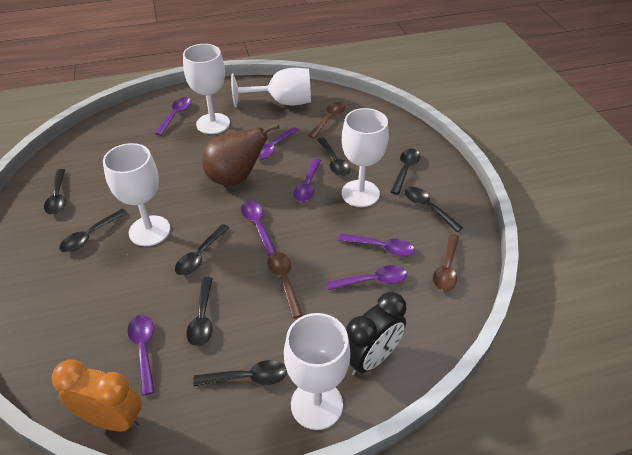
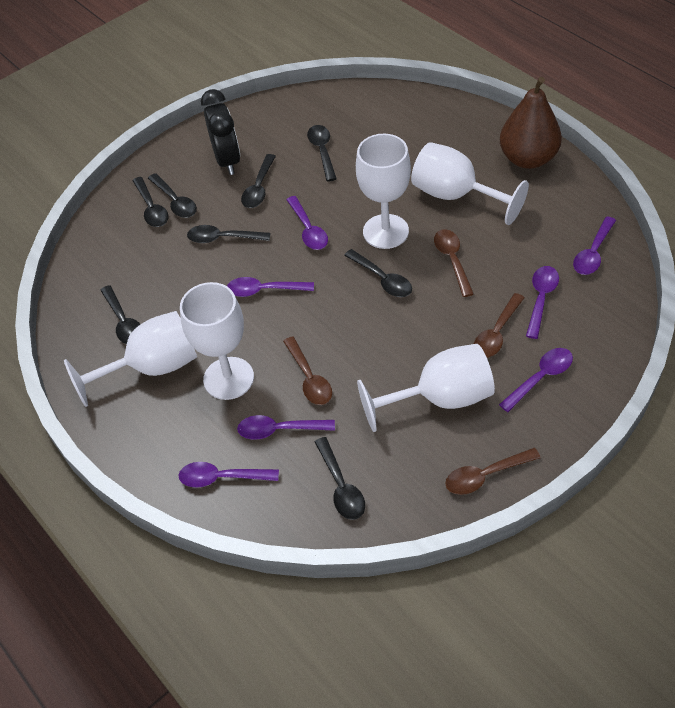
brown spoon: [267,252,303,318] [308,102,345,139] [433,234,459,291] = 3 -> [283,336,332,405] [434,229,474,297] [445,448,541,495] [474,293,525,358] = 4
orange clock: [51,360,142,432] = 1 -> none = 0

